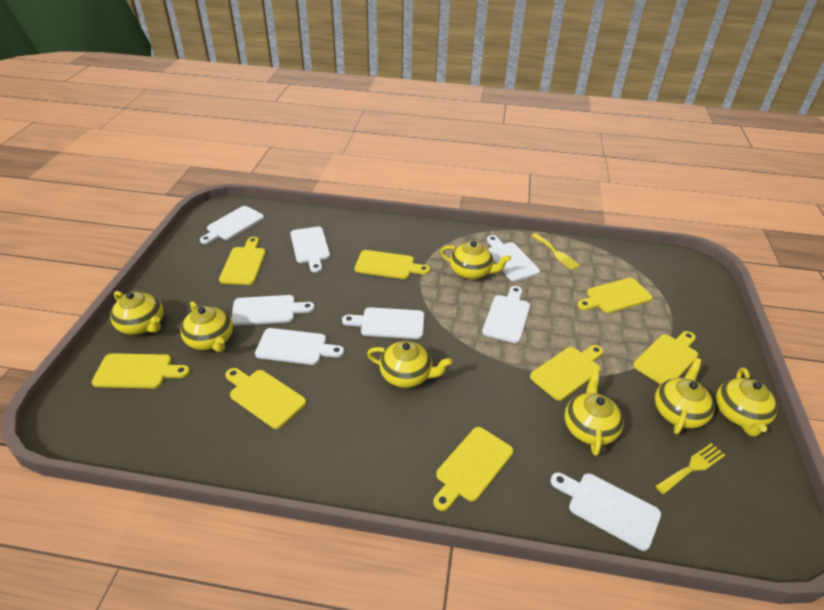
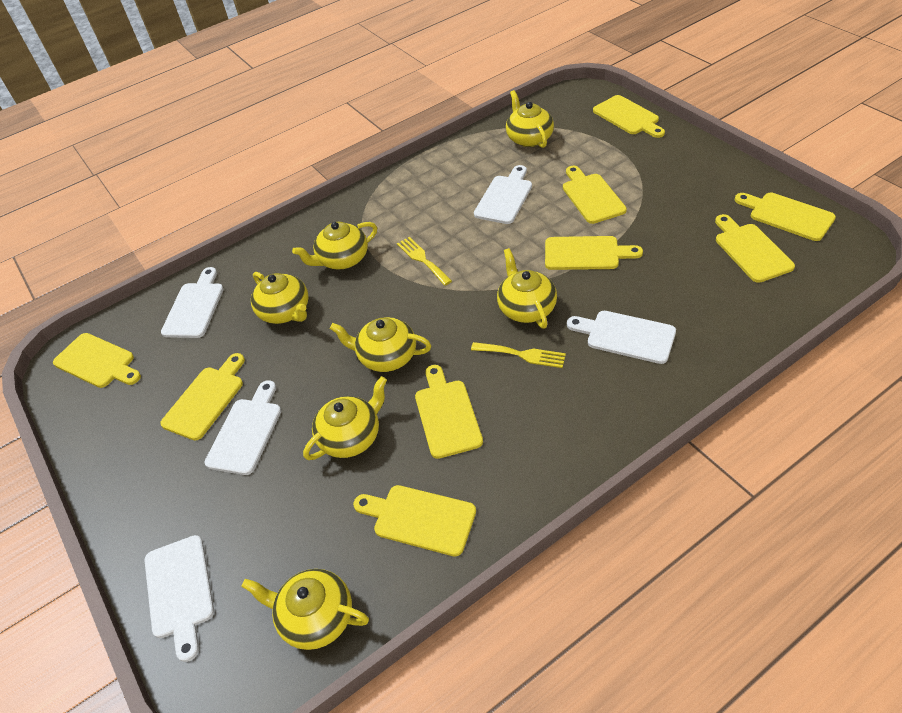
white cutting board: [200,206,264,244] [231,295,315,326] [255,328,344,365] [290,227,330,273] [342,307,425,339] [482,286,530,343] [487,235,540,282] [550,472,661,551] = 8 -> [145,535,214,662] [161,267,223,338] [205,380,281,475] [474,165,532,224] [567,311,676,364] = 5
yellow cutting board: [92,353,190,388] [219,237,266,285] [225,368,306,429] [355,250,430,279] [433,427,513,511] [530,345,603,401] [577,278,653,313] [633,331,698,385] = 8 -> [53,333,141,388] [160,353,245,441] [353,485,476,557] [415,365,483,459] [545,236,643,270] [563,166,627,224] [593,95,665,138] [715,214,795,283] [735,193,836,241] = 9

